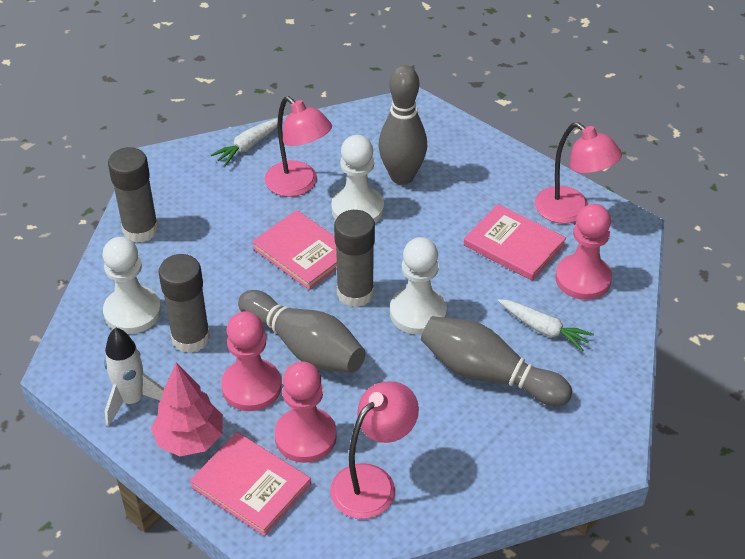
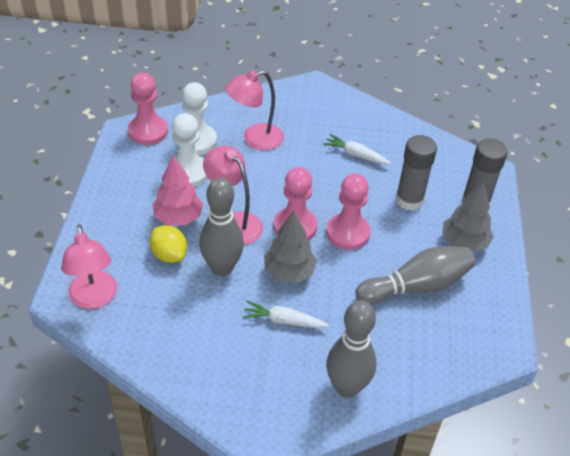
grey glue stick: [108,147,158,243] [159,254,210,353] [334,210,375,307] = 3 -> [396,135,437,211] [461,139,508,206] = 2
grey tree: none = 0 -> [264,210,317,283] [442,181,494,252] = 2
pink book: [190,432,311,536] [252,210,337,290] [464,204,566,281] = 3 -> none = 0
white pawn: [102,237,161,334] [331,135,384,223] [390,237,447,335] = 3 -> [172,113,208,187] [177,82,217,155] = 2
white rocket: [104,327,164,427] = 1 -> none = 0
yellow lemon: none = 0 -> [150,225,187,263] = 1

